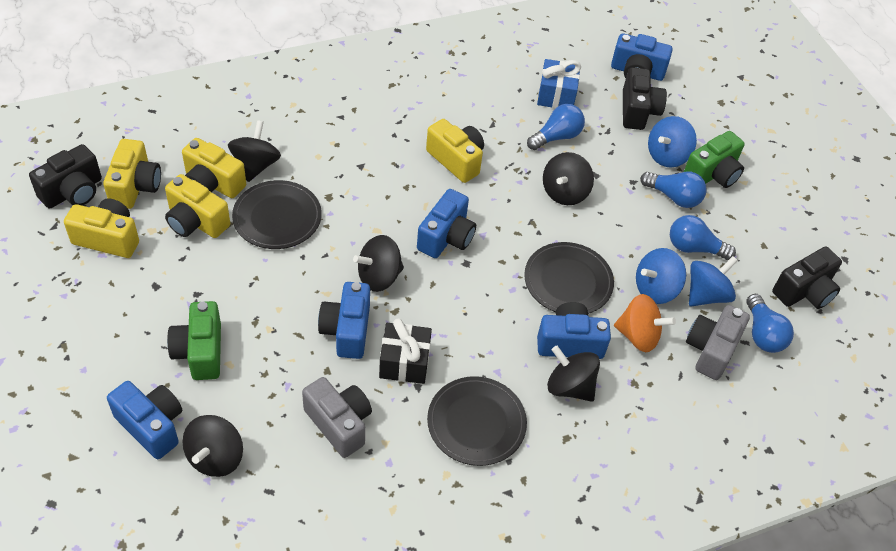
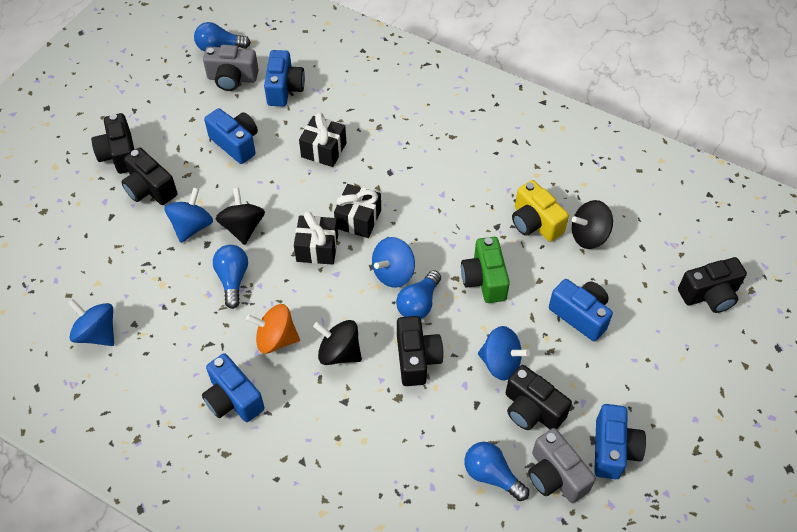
black camera: [29,144,102,208] [623,67,667,130] [772,246,842,309] = 3 -> [91,113,135,174] [121,148,177,205] [397,316,443,386] [505,365,572,430] [678,257,747,313] = 5
black gift: [379,318,432,384] = 1 -> [294,211,338,265] [299,113,346,167] [334,184,381,238] = 3
black plate: [232,180,322,249] [427,376,527,466] [524,242,614,314] = 3 -> none = 0
black spinning top: [183,415,243,477] [228,120,281,182] [353,235,404,292] [543,152,594,205] [547,346,600,402] = 5 -> [216,188,265,245] [313,320,362,365] [572,200,613,249] = 3
blue gift: [537,59,581,108] = 1 -> none = 0
blue spinning top: [636,248,686,304] [648,116,697,168] [689,256,738,306] = 3 -> [68,299,114,346] [164,187,213,243] [372,237,415,288] [478,326,530,380] = 4
green camera: [167,301,221,380] [684,131,745,188] = 2 -> [461,237,510,303] = 1
yellow camera: [64,199,139,258] [103,139,161,209] [165,174,230,238] [182,138,246,198] [426,119,484,183] = 5 -> [512,180,569,242] = 1

